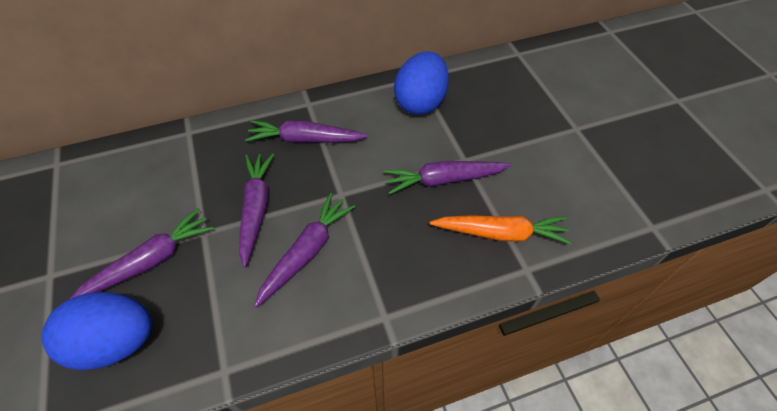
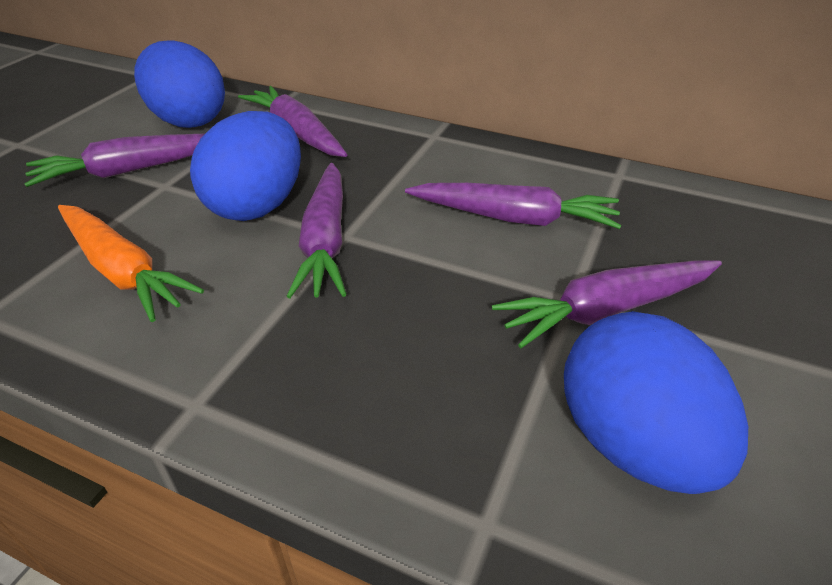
blue egg: [42,292,152,370] [394,52,449,115] = 2 -> [134,40,225,128] [190,111,301,221] [564,311,748,494] = 3

